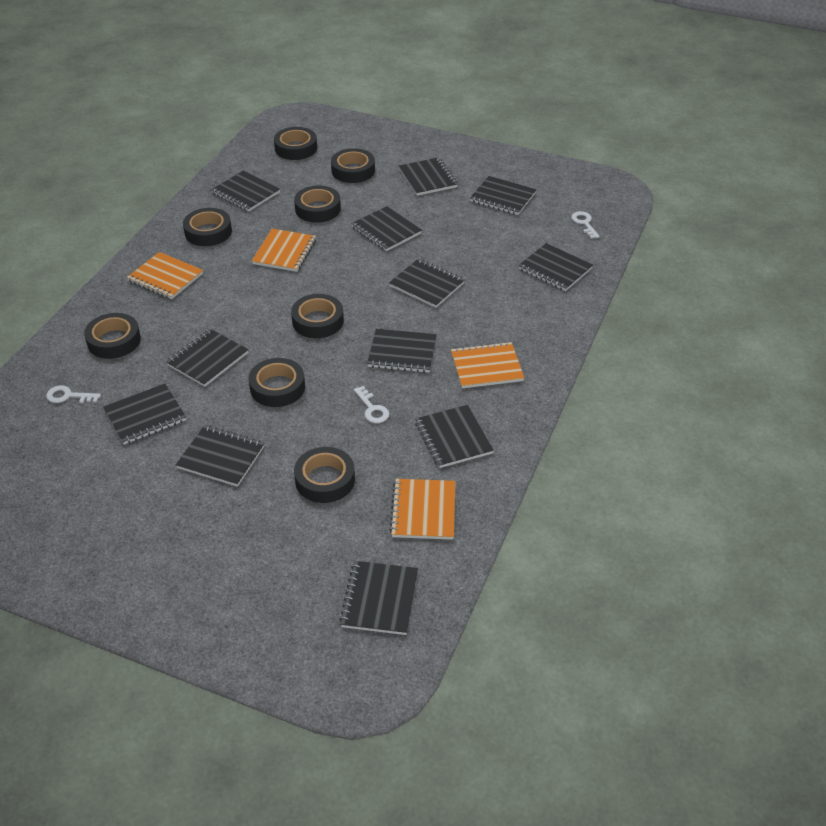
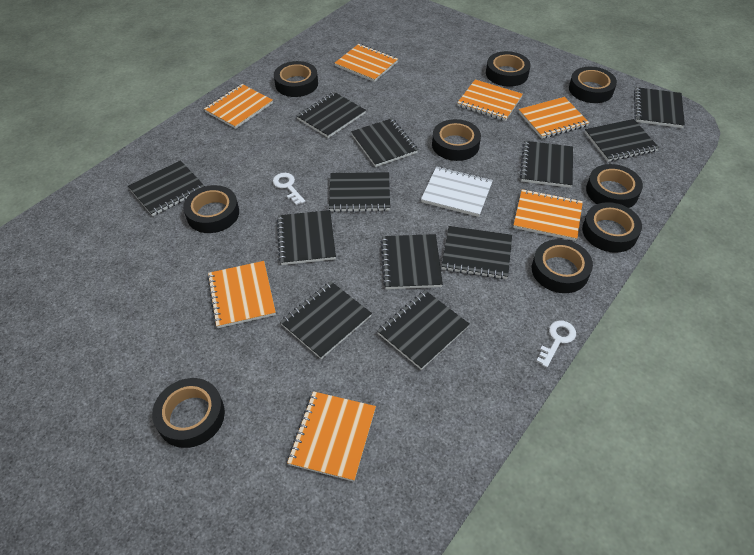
black tape: [84,313,141,359] [183,208,232,246] [249,358,305,407] [274,127,317,160] [291,294,344,338] [294,185,341,223] [294,447,355,503] [331,148,375,183] = 8 -> [152,378,225,448] [183,185,239,233] [274,61,318,97] [432,119,481,161] [486,51,531,87] [532,239,593,293] [569,67,617,103] [582,202,642,253] [586,164,643,208] = 9
orange notebook: [127,252,203,299] [252,229,316,272] [389,479,455,540] [451,342,524,388] = 4 -> [204,84,273,129] [207,261,276,328] [287,391,376,482] [335,44,398,82] [457,79,523,121] [513,189,583,241] [519,97,589,139] = 7
white key: [46,385,101,403] [354,386,389,423] [571,211,600,239] = 3 -> [273,173,305,205] [537,321,576,368] = 2
white notebook: none = 0 -> [421,167,493,217] = 1

